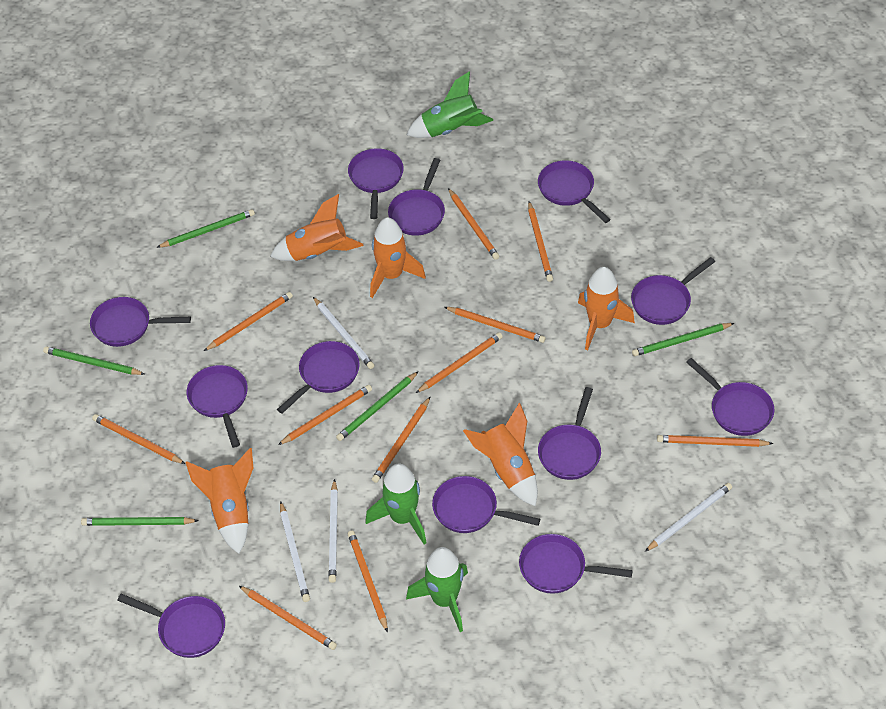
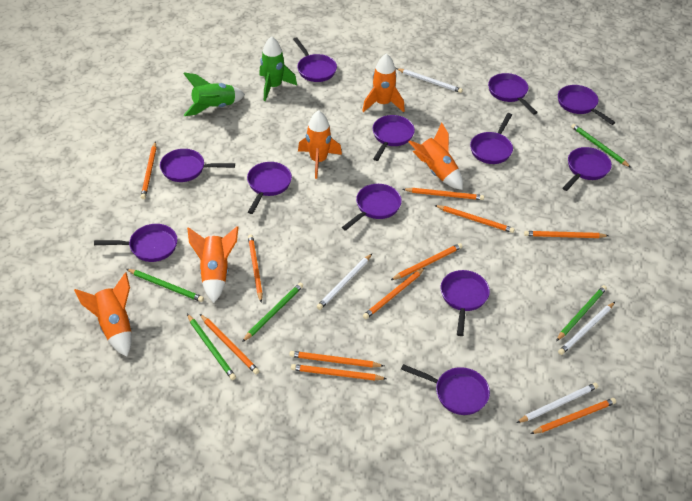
green rocket: [365,464,427,544] [406,71,493,138] [406,547,468,632] = 3 -> [183,73,245,116] [259,36,297,101] = 2

